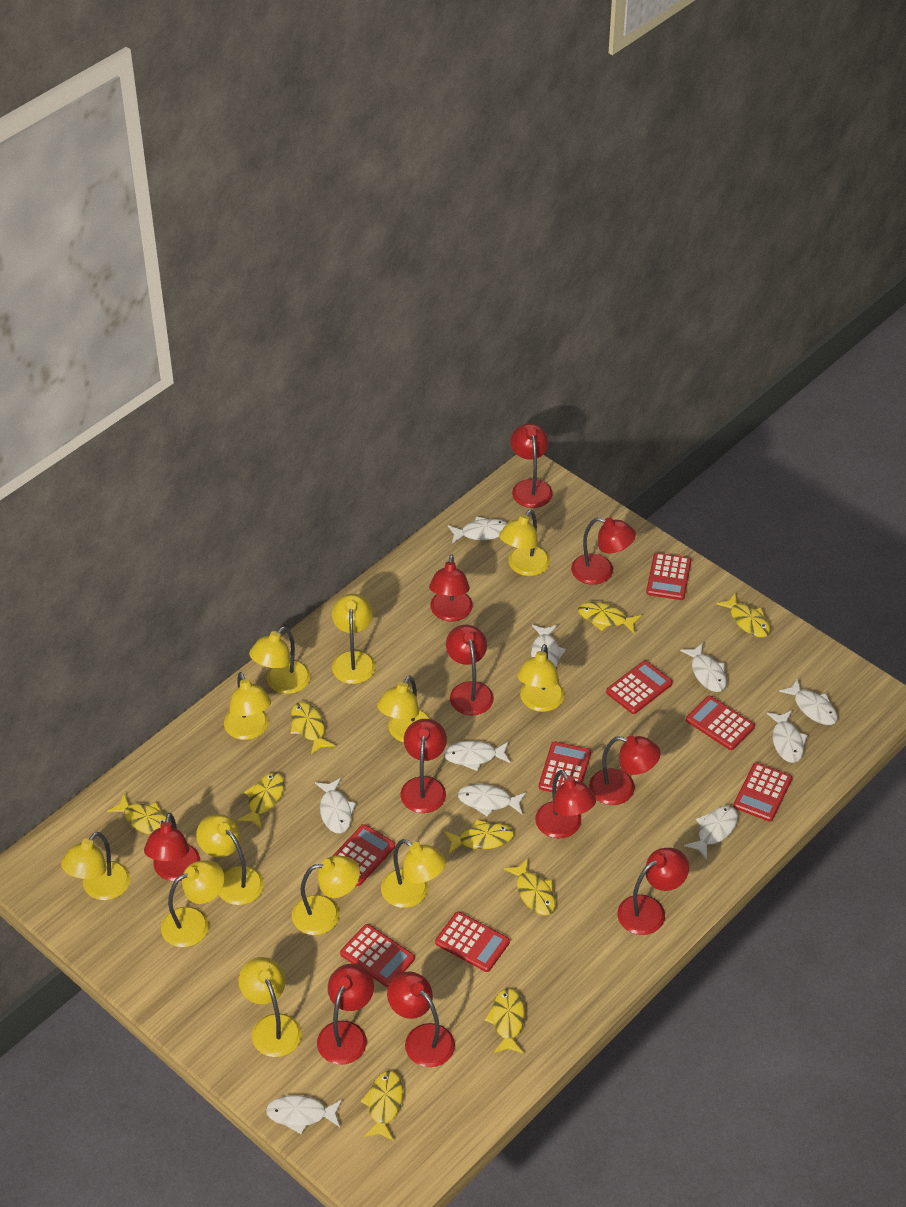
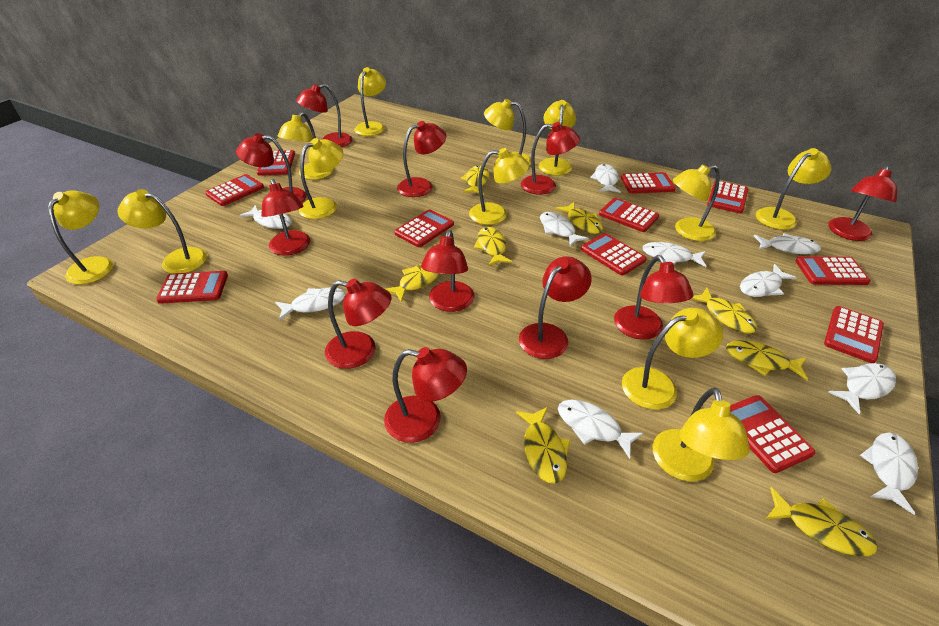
red calculator: [333,824,395,886] [340,924,415,987] [435,912,510,972] [539,741,591,792] [606,661,673,714] [646,553,691,600] [686,696,755,750] [733,762,792,822] = 8 -> [156,271,228,304] [205,174,264,206] [257,150,295,176] [394,209,454,247] [581,233,646,275] [599,198,659,232] [621,172,676,194] [707,181,748,214] [730,395,816,473] [795,256,871,285] [824,306,884,363] = 11
yellow fish: [107,794,166,835] [237,773,284,829] [291,702,335,755] [360,1071,403,1141] [444,820,514,854] [485,988,525,1053] [504,858,555,915] [578,602,642,634] [716,593,770,637] = 9 -> [385,263,440,302] [460,165,489,195] [474,227,513,266] [516,407,570,484] [556,202,603,234] [691,288,757,334] [726,340,808,380] [765,487,878,556] = 8

